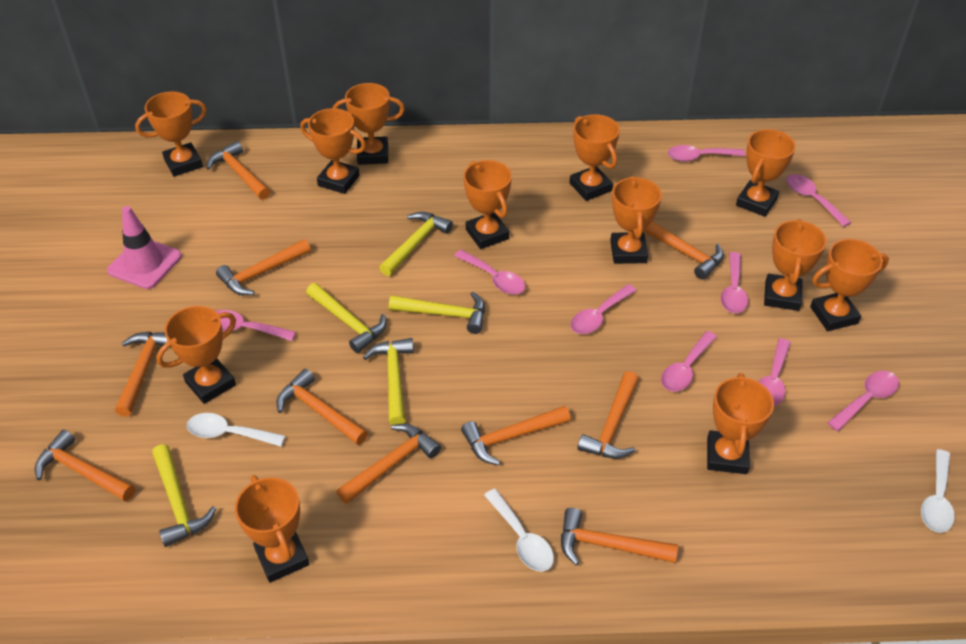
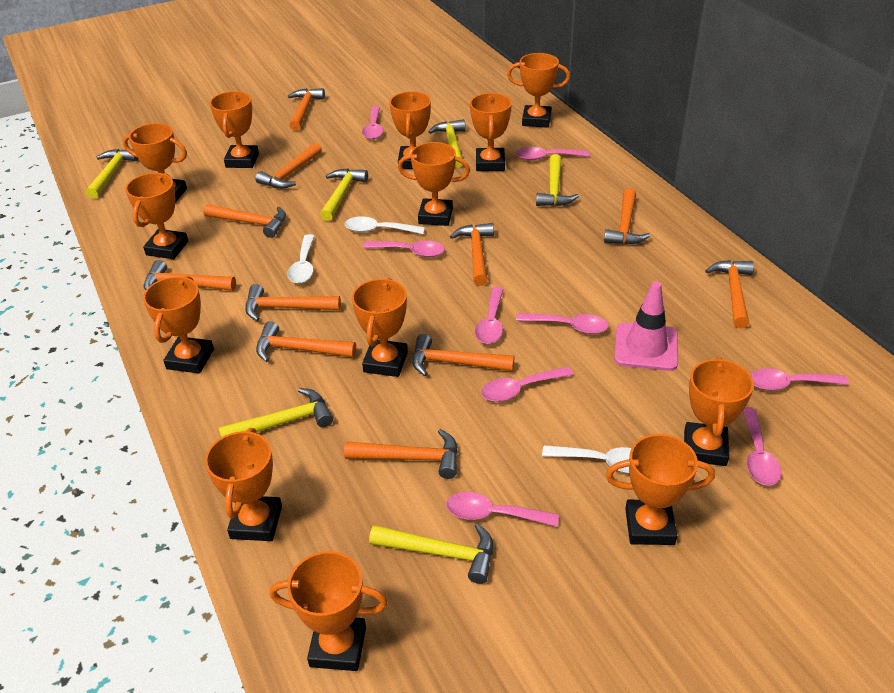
orange hammer: [35,430,135,502] [115,332,171,417] [206,141,270,200] [216,239,311,295] [276,369,368,445] [336,424,441,504] [461,406,571,465] [561,508,678,565] [577,371,639,459] [642,221,724,279] = 10 -> [144,260,236,291] [204,204,286,238] [245,284,341,321] [255,143,322,189] [256,321,356,362] [288,88,325,131] [344,429,458,479] [412,334,514,376] [450,223,494,286] [604,188,651,245] [705,260,754,328] = 11
orange trophy: [135,92,207,177] [156,306,236,404] [235,475,309,583] [300,108,366,194] [333,83,405,165] [463,160,512,249] [569,114,620,201] [610,176,662,264] [707,373,774,474] [736,129,796,217] [764,219,827,311] [810,239,889,331] = 12 -> [123,123,187,203] [125,173,188,259] [143,276,214,374] [205,428,282,541] [210,91,259,168] [270,551,388,671] [352,278,408,377] [390,91,431,169] [398,142,470,226] [470,93,512,171] [507,53,570,128] [606,434,715,545] [684,357,754,466] = 13
yellow hammer: [152,444,216,547] [306,283,386,353] [363,338,414,425] [379,212,453,276] [389,292,485,334] = 5 -> [86,149,138,199] [218,388,333,438] [320,168,368,221] [369,524,493,584] [428,119,466,167] [536,154,579,206] = 6

